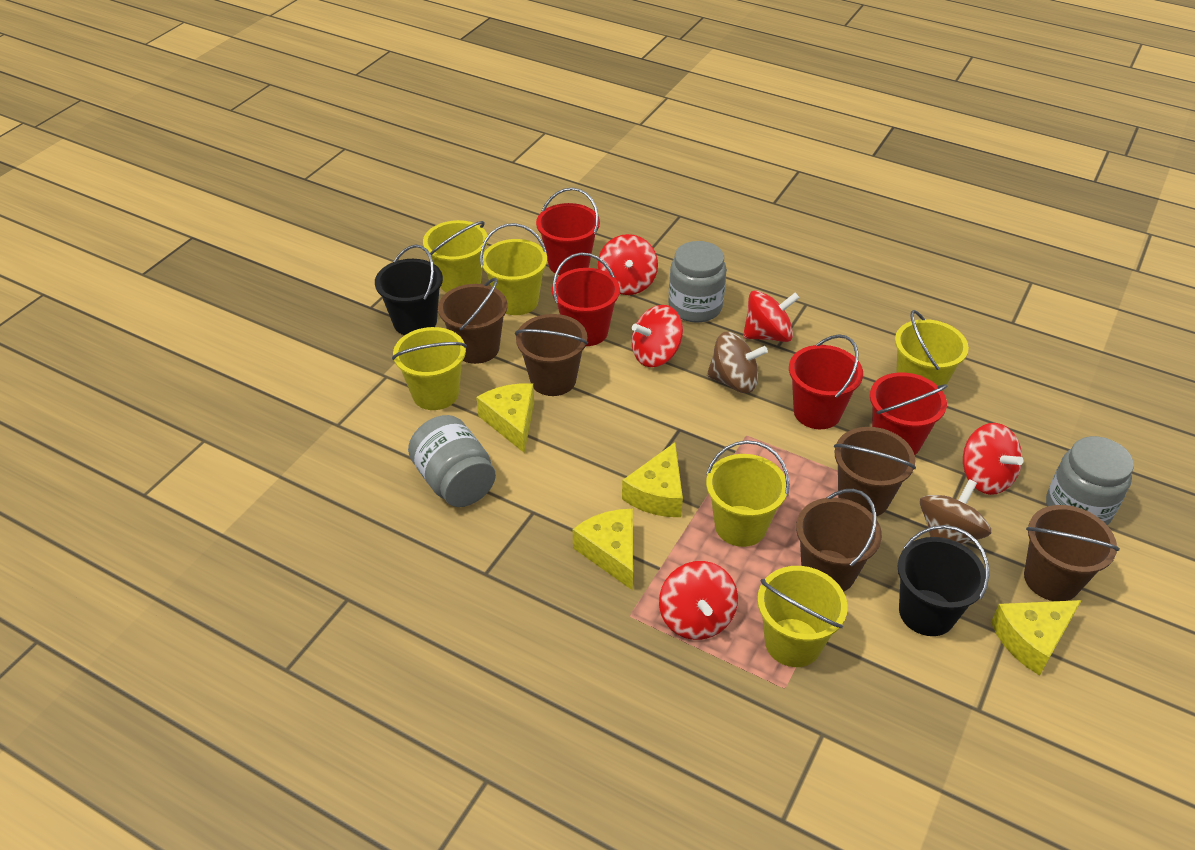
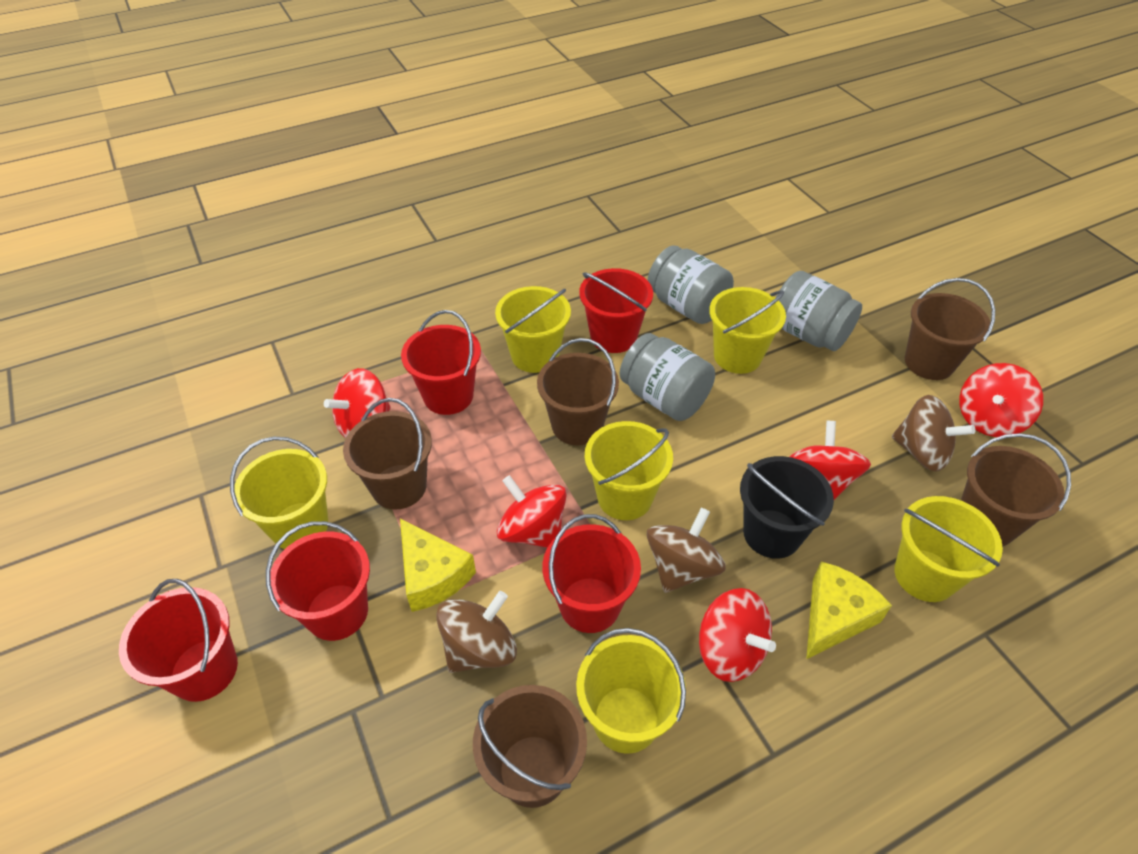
black bucket: [375,244,443,335] [898,525,989,636] = 2 -> [740,456,834,559] = 1
brown spinning top: [707,332,768,393] [920,479,991,544] = 2 -> [436,591,517,673] [647,508,726,593] [892,395,975,472] = 3
red bucket: [536,188,600,275] [552,253,620,346] [789,334,863,429] [870,372,948,455] = 4 -> [119,579,238,702] [266,521,370,641] [401,310,481,415] [542,514,641,633] [579,268,653,353] = 5
yellow cheese: [476,383,534,453] [573,509,633,590] [622,442,683,517] [991,600,1081,676] = 4 -> [400,519,476,612] [806,562,892,659] = 2

